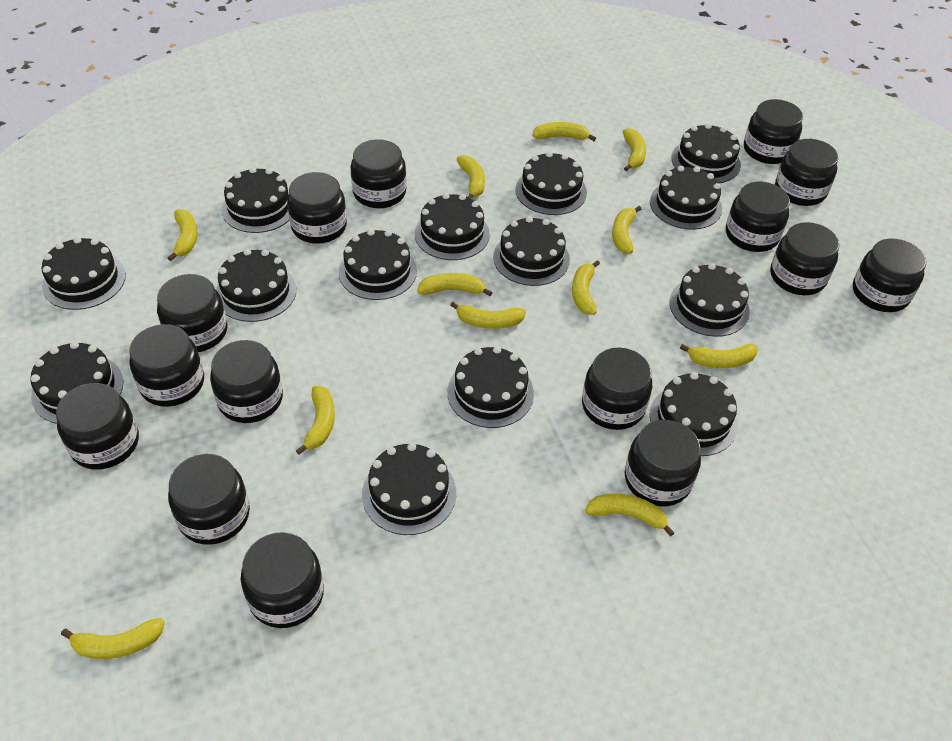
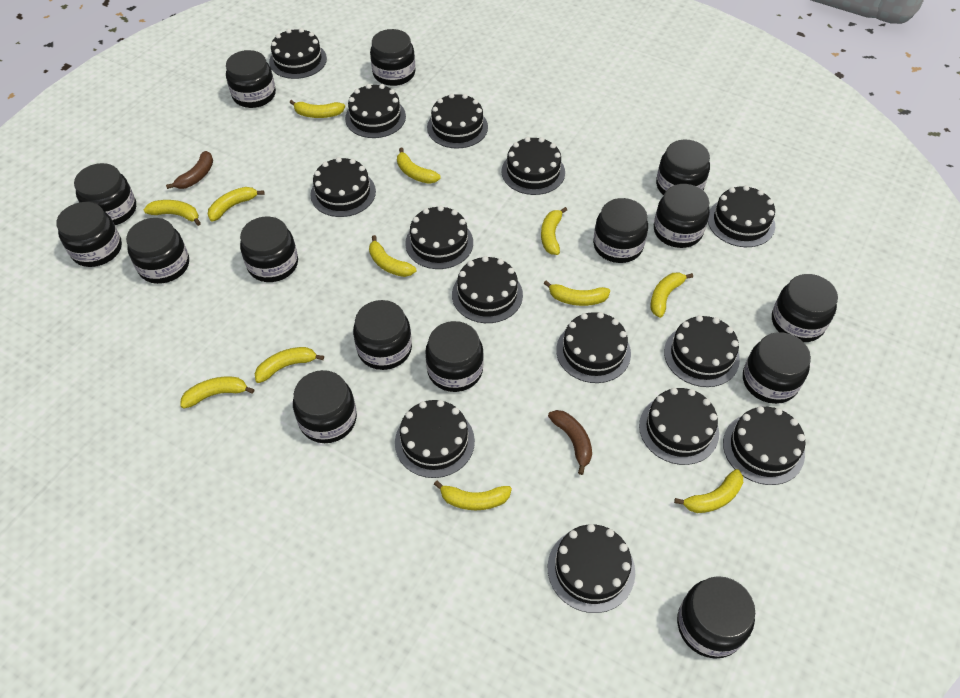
brown banana: none = 0 -> [166,151,213,189] [548,410,592,475] = 2

